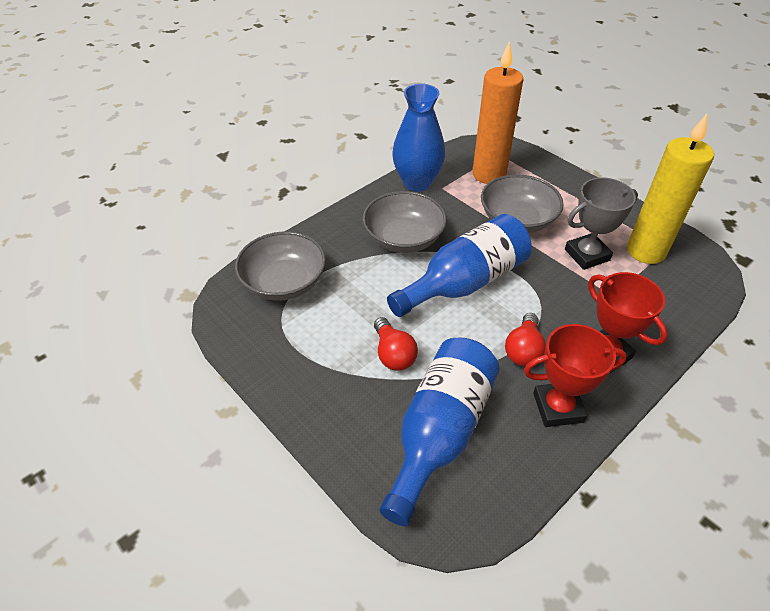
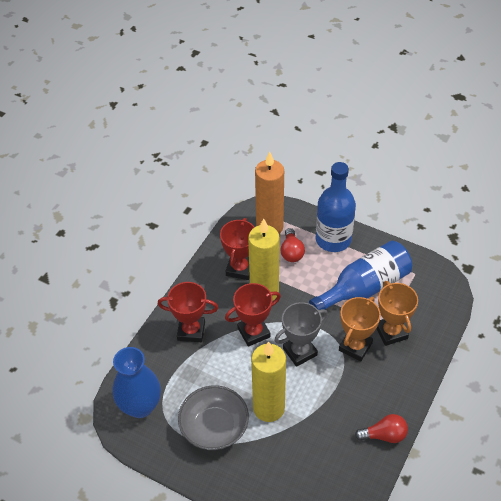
grey bowl: [235,231,326,301] [363,191,447,253] [481,174,564,233] = 3 -> [178,385,249,450] = 1
orange trophy: none = 0 -> [339,297,381,361] [376,281,418,346] = 2
red trophy: [524,324,627,427] [588,272,668,374] = 2 -> [158,282,218,342] [220,218,254,280] [225,283,281,347] = 3
yellow candle: [627,114,714,264] = 1 -> [248,218,280,301] [251,341,286,422] = 2

